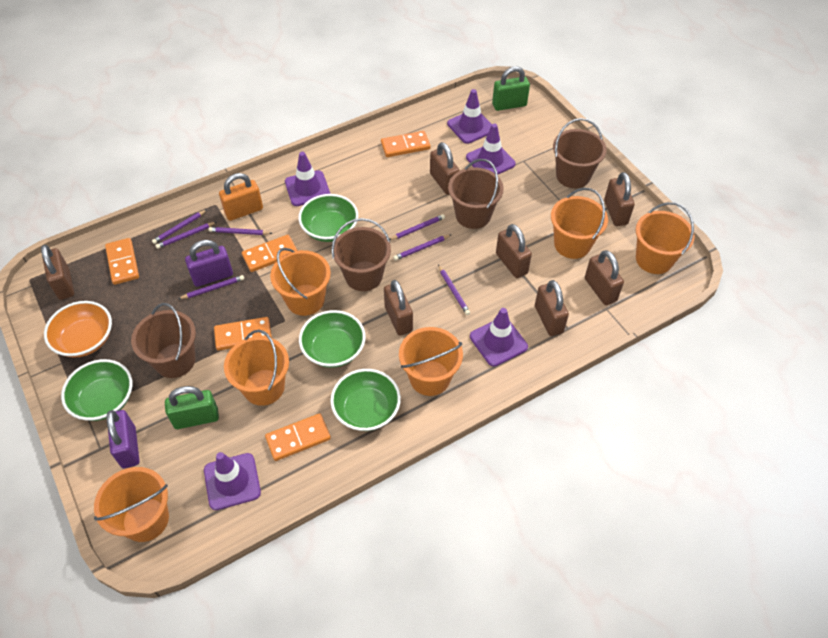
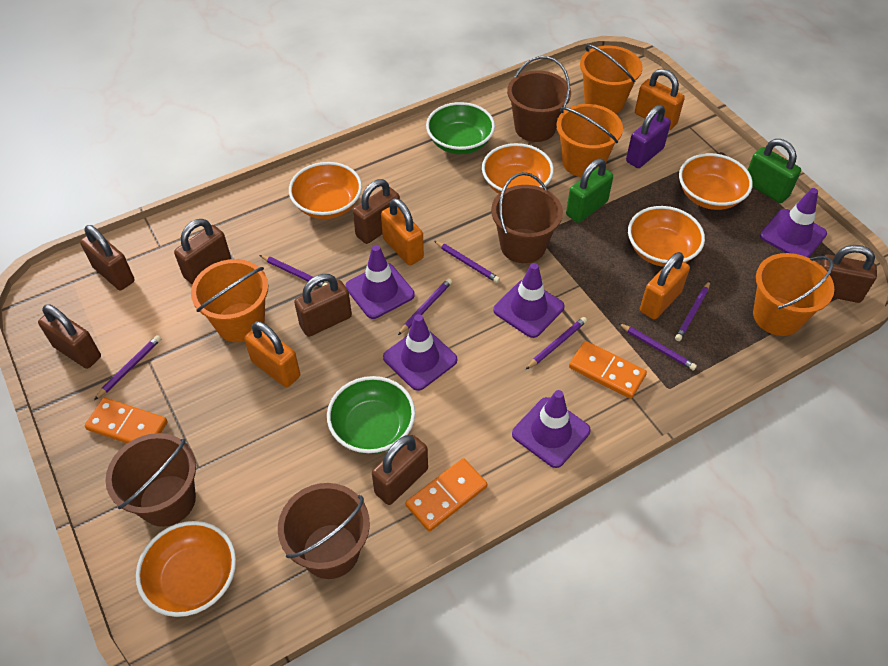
green bowl: [61,359,132,421] [298,194,358,242] [299,310,366,368] [330,369,401,431] = 4 -> [327,376,415,454] [426,102,495,154] = 2
orange bowl: [44,301,112,358] = 1 -> [136,521,236,617] [289,162,362,219] [482,143,554,194] [628,206,705,267] [679,153,753,210] = 5
orange bucket: [94,467,169,542] [224,330,289,406] [270,248,331,316] [399,327,463,396] [551,188,608,259] [636,202,695,274] = 6 -> [191,259,268,342] [556,104,623,177] [580,44,643,114] [753,253,834,336] = 4
orange domino: [105,238,139,285] [214,317,272,351] [242,235,298,272] [265,413,331,461] [381,131,431,157] = 5 -> [85,398,167,443] [406,458,487,532] [569,341,647,399] = 3
orange padlock: [219,173,263,221] = 1 -> [244,321,300,387] [381,198,424,265] [635,69,685,130] [640,252,690,320] = 4
purple padlock: [107,410,140,468] [185,240,233,287] = 2 -> [626,105,671,168] = 1

